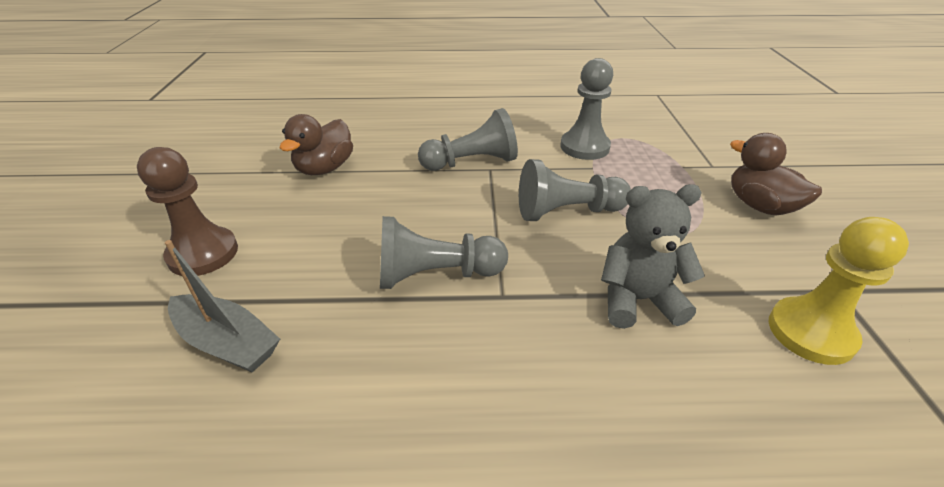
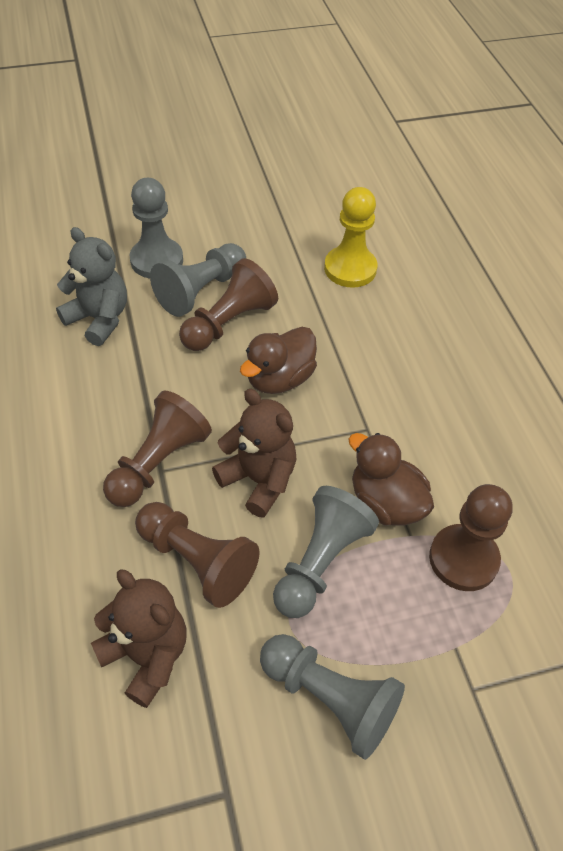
brown pawn: [137,147,238,276] = 1 -> [103,391,212,507] [135,502,260,608] [179,258,278,351] [429,484,512,591] = 4
brown teddy bear: none = 0 -> [91,569,187,708] [212,389,297,518] = 2
grey boat: [165,240,280,372] = 1 -> none = 0

